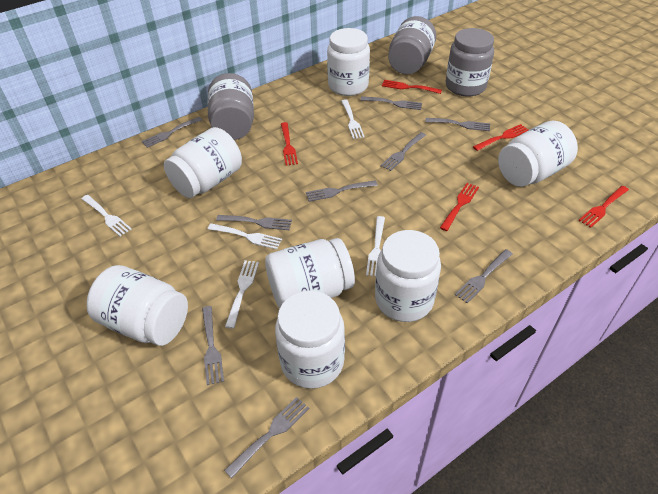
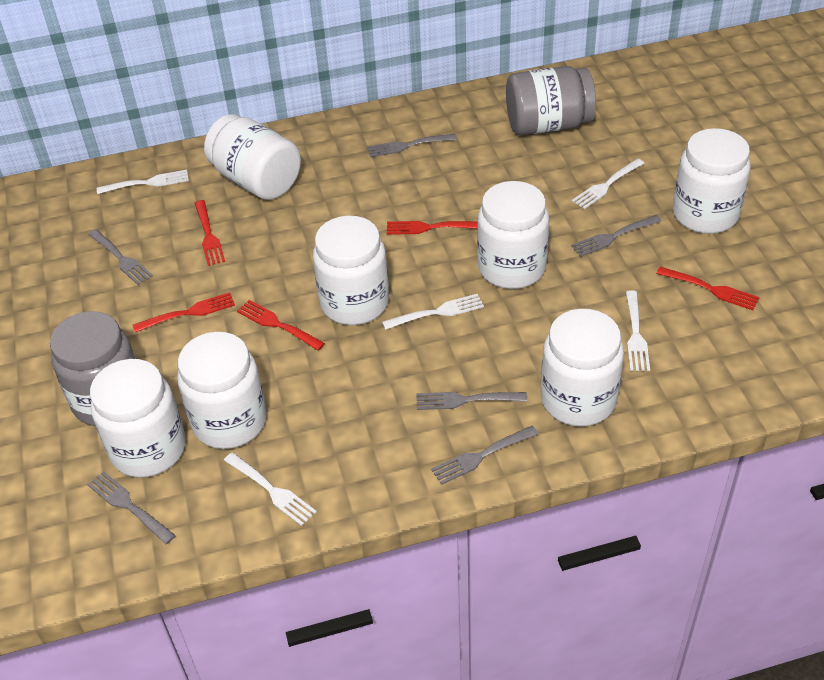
grey fork: [142,117,202,148] [202,306,224,385] [216,215,292,230] [224,397,309,478] [306,181,377,202] [360,96,422,110] [380,132,426,171] [425,118,490,131] [455,249,513,303] = 9 -> [87,471,176,545] [88,229,153,285] [367,134,457,157] [416,392,527,410] [431,426,538,485] [571,215,662,257] = 6
grey jar: [207,73,254,140] [388,16,436,75] [446,28,494,97] = 3 -> [50,311,136,426] [506,66,596,135] = 2

